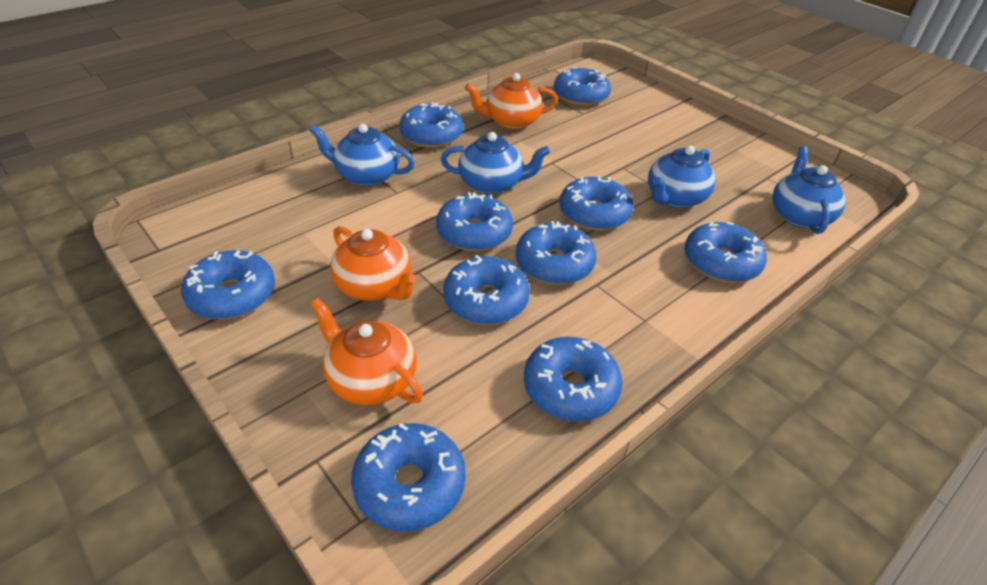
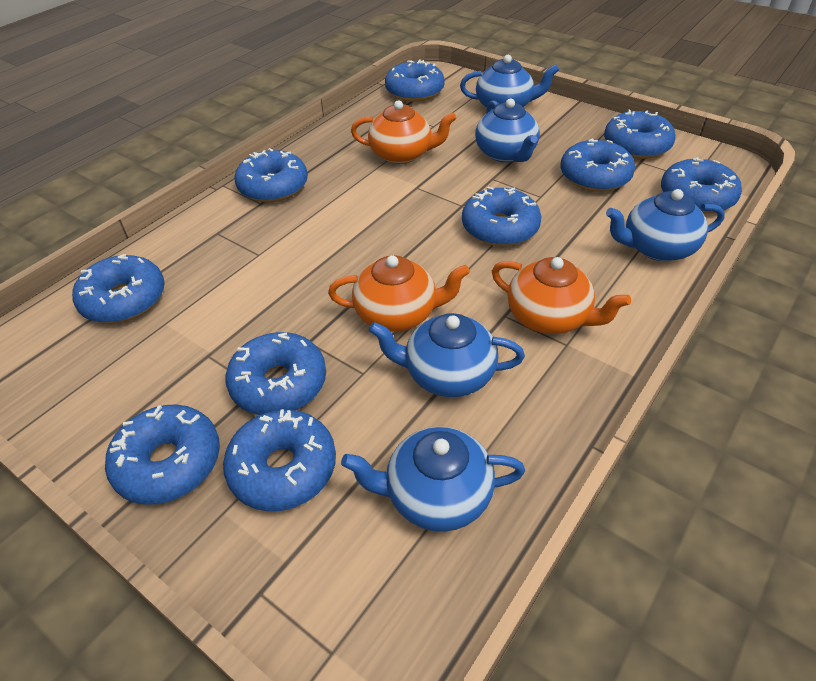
blue teapot: [309,124,415,186] [440,132,550,194] [648,146,716,208] [772,146,846,234] = 4 -> [341,427,525,532] [369,313,525,397] [460,55,559,110] [475,99,540,163] [606,189,725,261] = 5

